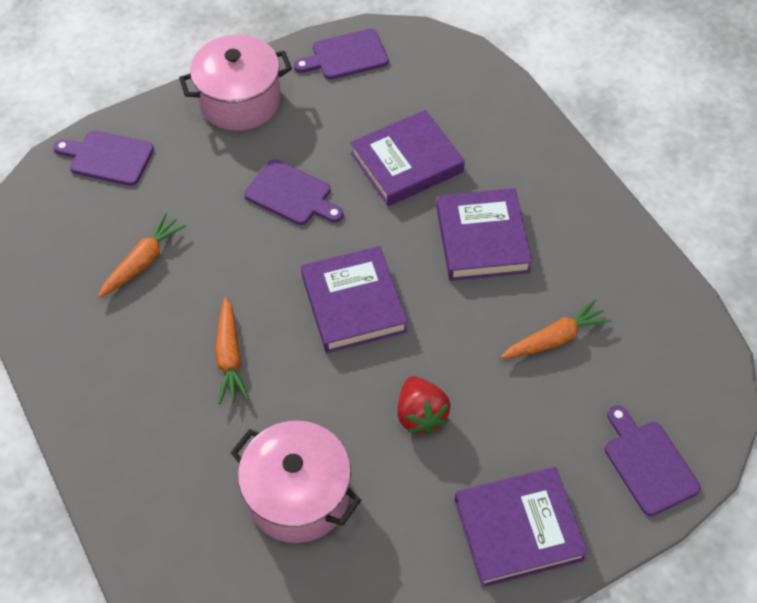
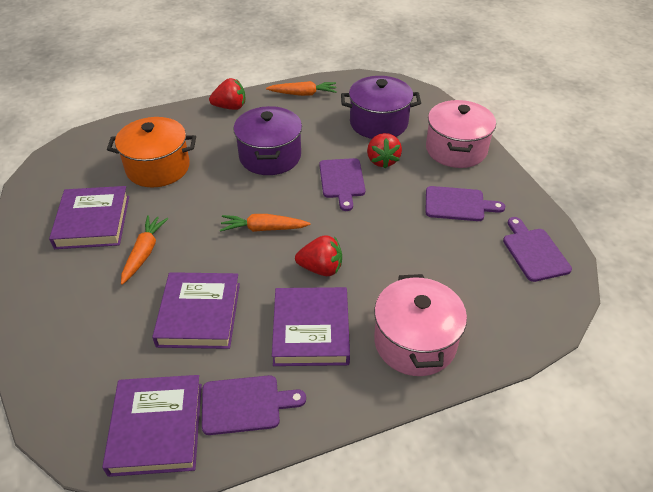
orange pot: none = 0 -> [107,117,196,187] = 1
purple pot: none = 0 -> [234,106,302,175] [341,76,421,139] = 2
red strawberry: [397,376,450,434] = 1 -> [209,78,245,110] [295,235,342,276] [367,133,402,168] = 3

